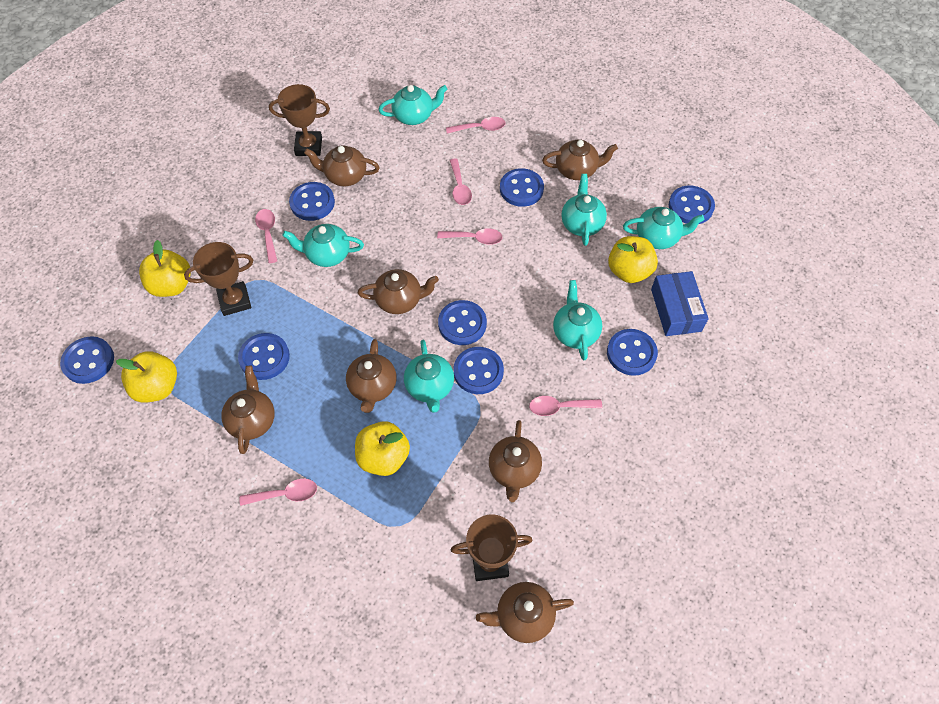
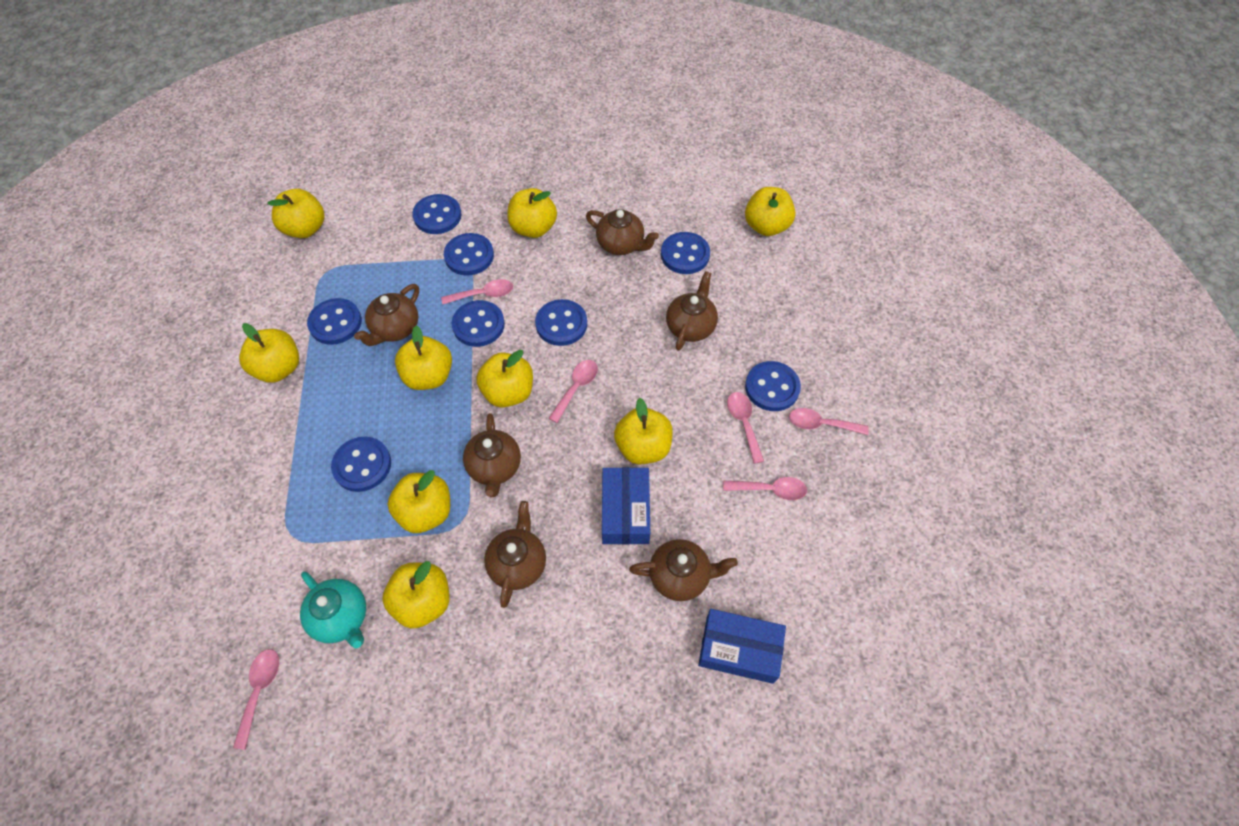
blue box: [651,271,709,336] = 1 -> [602,467,650,545] [698,609,786,684] = 2
brown teapot: [221,366,275,454] [304,145,380,186] [346,339,396,413] [358,269,439,314] [476,582,574,643] [489,420,542,502] [542,139,618,180] = 7 -> [354,284,419,346] [463,413,521,497] [484,501,546,608] [586,209,659,255] [629,539,738,601] [666,271,718,351] = 6
brown trophy: [184,242,253,316] [269,84,330,156] [451,514,532,581] = 3 -> none = 0
turquoise teapot: [282,224,364,267] [378,85,447,125] [404,340,454,413] [553,280,602,360] [561,174,607,246] [623,207,704,249] = 6 -> [300,571,366,648] = 1
yellow apple: [116,351,177,403] [139,240,191,297] [355,421,410,476] [608,236,658,283] = 4 -> [239,323,299,383] [267,189,325,238] [382,561,449,629] [387,470,450,533] [395,326,452,390] [476,350,533,408] [507,188,557,238] [614,398,673,464] [745,187,795,236] = 9

